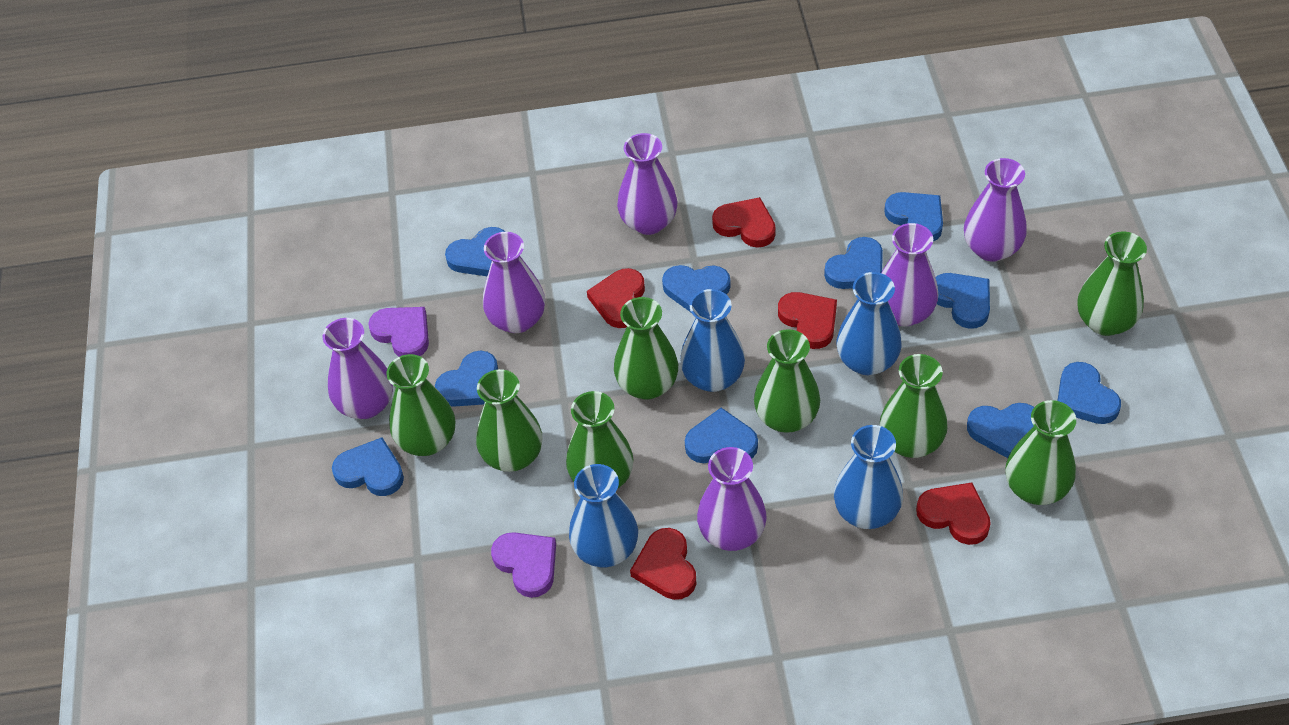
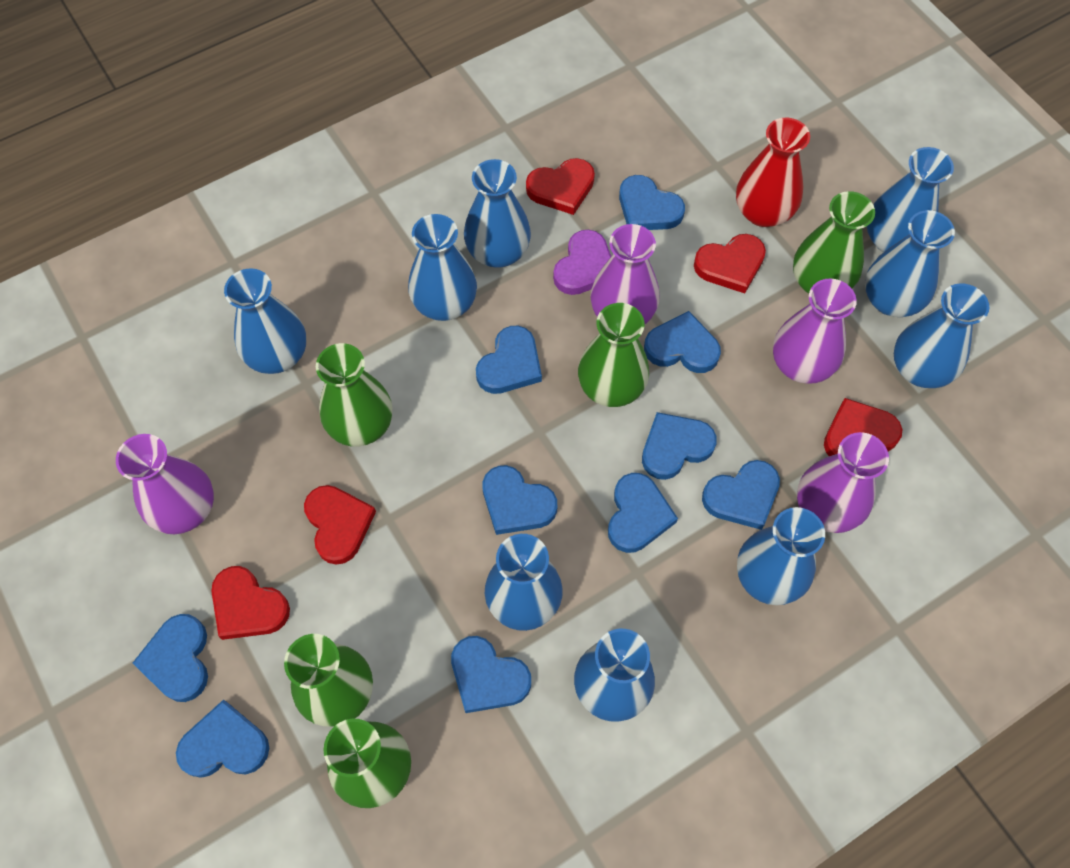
blue vase: [569,464,638,567] [680,289,745,392] [834,425,903,529] [836,272,902,375] = 4 -> [224,268,306,374] [408,214,477,321] [464,159,531,268] [485,534,563,631] [574,629,655,722] [737,507,825,605] [865,210,955,317] [867,147,954,253] [894,283,989,388] = 9
green vase: [386,354,455,456] [476,369,543,472] [566,391,633,488] [614,297,678,399] [754,329,820,433] [880,354,948,458] [1005,400,1076,505] [1077,232,1147,336] = 8 -> [284,634,373,727] [316,343,392,447] [324,719,411,808] [578,303,649,407] [793,191,875,294] = 5
purple heart: [368,307,429,357] [491,532,556,598] = 2 -> [553,230,611,295] = 1
purple vase: [323,318,393,419] [483,232,545,333] [617,133,677,235] [697,447,767,551] [881,223,938,327] [964,158,1027,262] = 6 -> [116,434,214,534] [590,224,659,325] [773,279,857,384] [797,432,889,533] = 4
red vase: none = 0 -> [736,118,810,227] = 1

